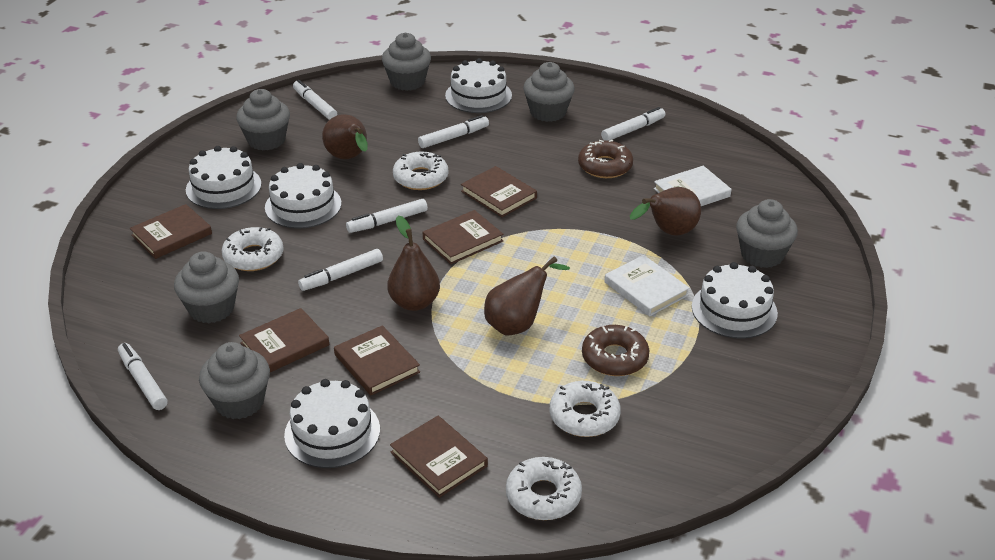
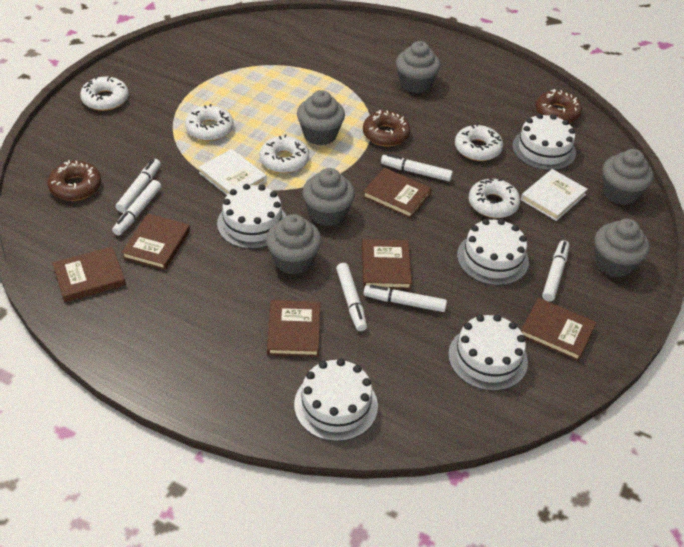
brown donut: [578,140,633,178] [582,325,650,376] = 2 -> [47,160,101,201] [363,110,411,146] [536,89,582,123] = 3
brown pear: [322,114,368,159] [387,216,440,311] [484,256,570,336] [630,187,701,236] = 4 -> none = 0
white donut: [222,227,284,271] [393,151,448,190] [506,457,582,520] [550,381,621,437] = 4 -> [80,77,129,111] [185,104,234,141] [260,134,309,173] [455,124,503,161] [469,178,520,218] = 5

